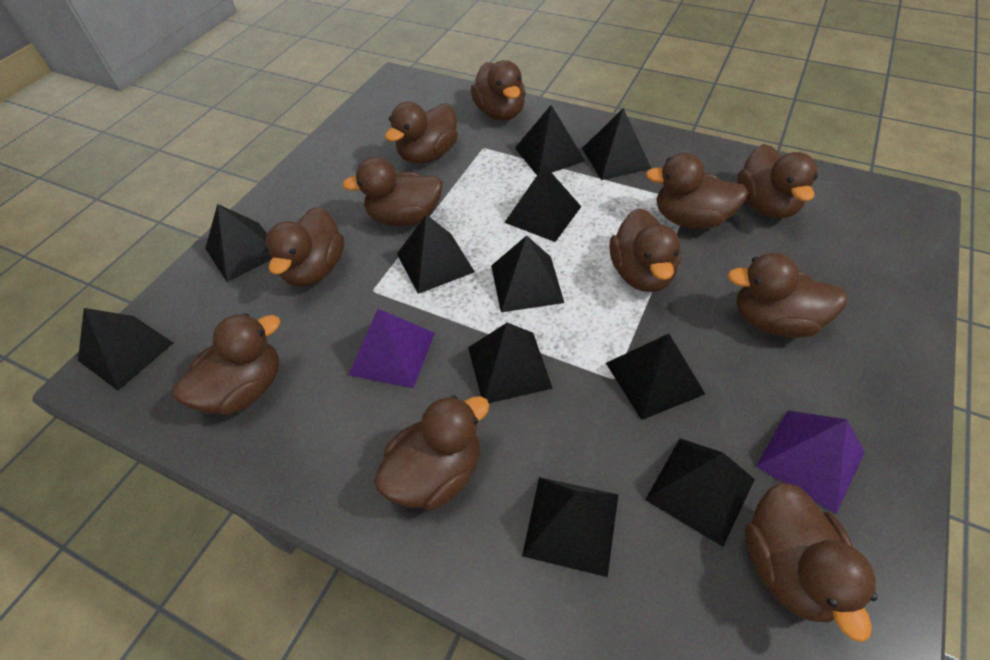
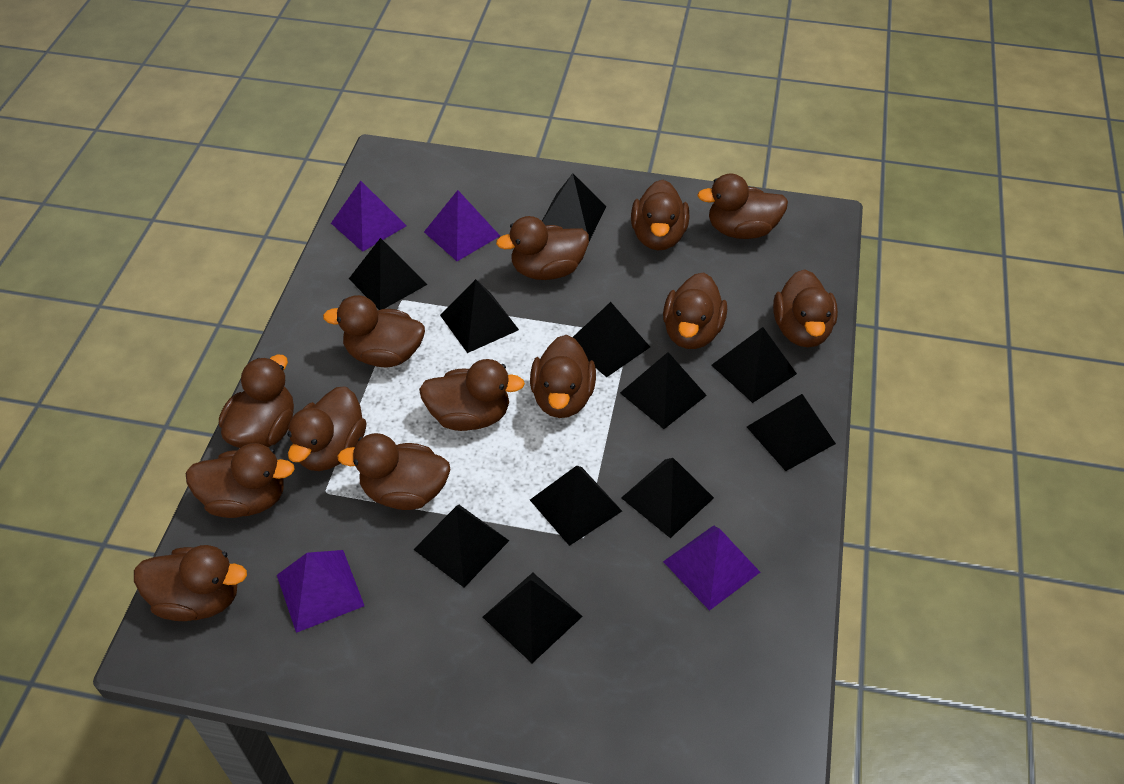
brown duck: [173,313,280,415] [265,207,344,287] [342,157,443,227] [374,395,490,510] [385,102,458,164] [471,60,526,121] [609,208,681,292] [646,153,748,229] [727,253,848,338] [737,144,818,218] [745,482,877,642] = 11 -> [134,545,247,621] [186,443,295,518] [219,355,294,448] [287,386,366,471] [323,295,425,367] [337,433,451,510] [419,359,525,431] [496,216,589,280] [530,335,596,418] [631,180,689,250] [663,272,727,349] [697,173,788,239] [773,269,838,347] = 13
purple pyramid: [349,309,435,388] [756,411,865,514] = 2 -> [277,550,364,633] [331,181,406,252] [424,190,500,261] [663,525,760,611] = 4

